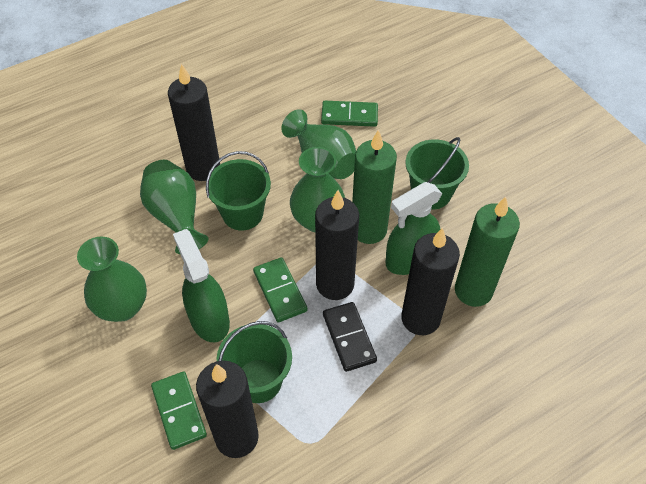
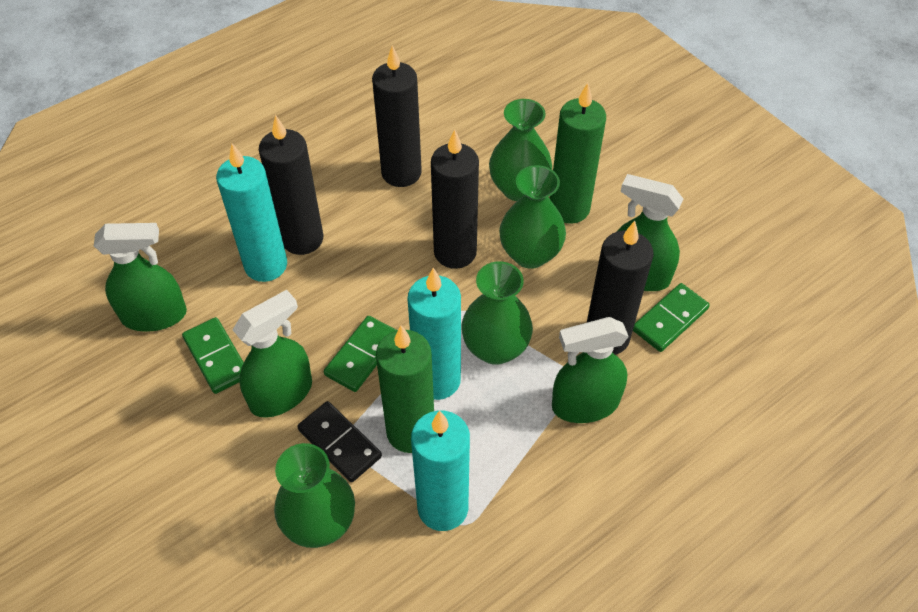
green bucket: [206,151,271,230] [217,321,292,403] [405,137,469,210] = 3 -> none = 0
green spray bottle: [173,229,230,342] [386,182,442,275] = 2 -> [94,223,187,332] [233,290,312,418] [552,317,629,423] [618,174,683,291] = 4
turquoise candle: none = 0 -> [216,143,287,282] [408,268,461,400] [411,410,470,531] = 3

